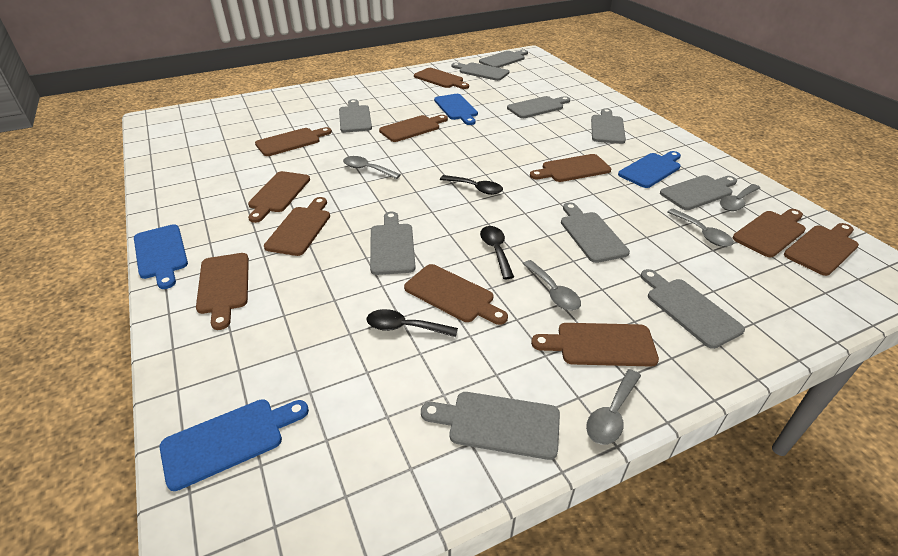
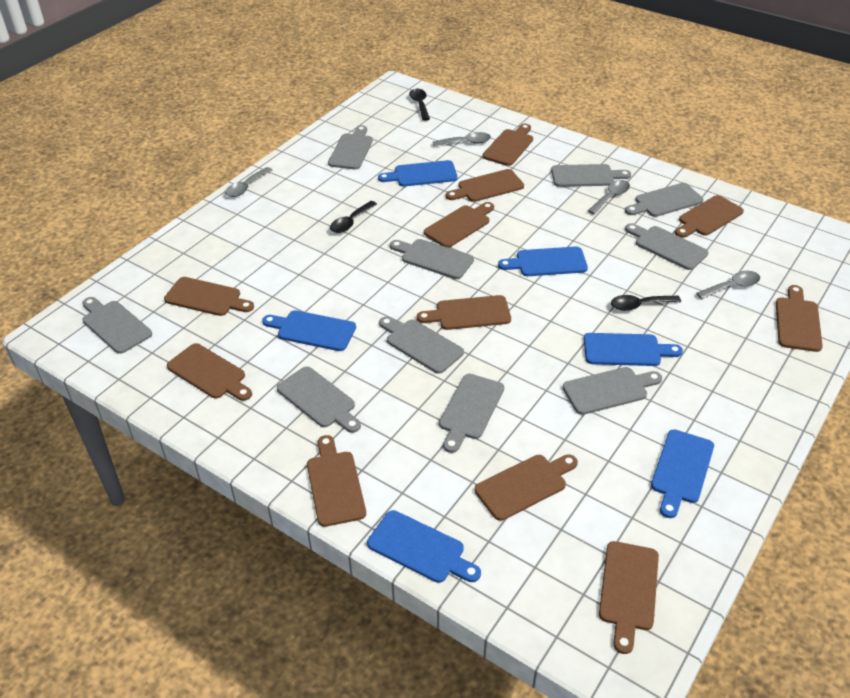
blue cutting board: [134,224,188,289] [159,399,309,491] [434,94,478,125] [618,151,681,188] = 4 -> [262,310,356,351] [367,510,481,583] [378,160,458,187] [498,246,588,276] [584,333,683,366] [651,429,714,518] = 6
grey spoon: [343,156,401,179] [523,260,581,311] [586,369,641,445] [667,209,734,247] [720,184,760,211] = 5 -> [225,167,272,197] [433,132,491,146] [588,180,630,215] [696,271,760,299] = 4

